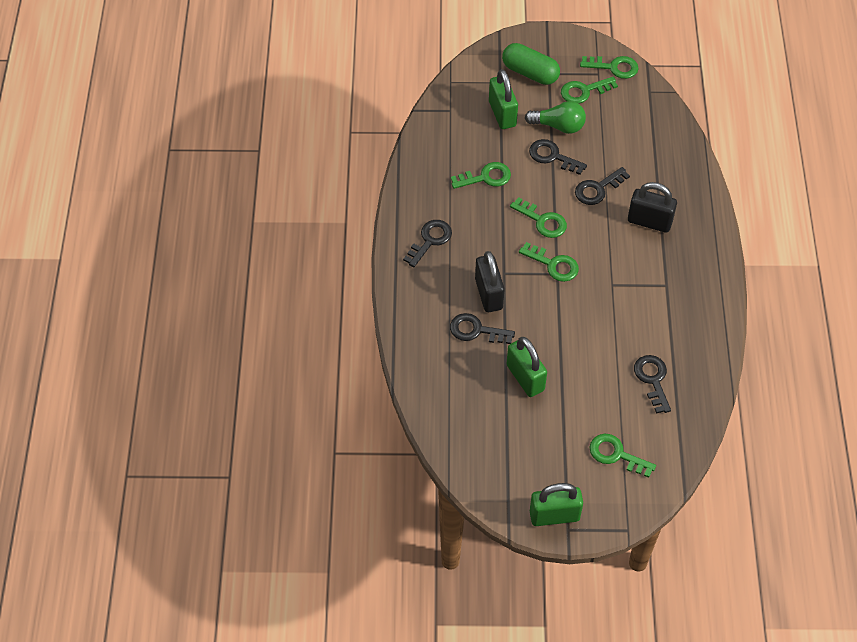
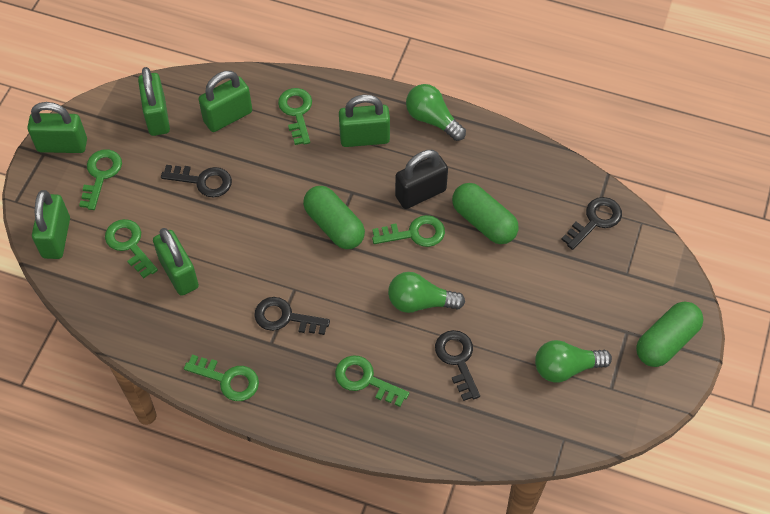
black key: [403,220,452,267] [450,313,515,344] [529,139,587,175] [575,167,630,205] [634,355,671,414] = 5 -> [161,165,232,198] [254,297,330,335] [435,330,480,401] [561,197,622,250] = 4
black padlock: [475,251,505,312] [628,182,677,233] = 2 -> [395,150,448,209] = 1
green capsule: [502,43,560,85] = 1 -> [303,186,365,249] [452,183,519,244] [636,301,704,367] = 3
green light bulb: [525,101,586,134] = 1 -> [388,272,465,313] [406,84,466,141] [535,340,612,383] = 3
green padlock: [489,69,518,129] [507,337,547,397] [530,483,583,526] = 3 -> [28,102,87,153] [32,190,70,259] [138,67,170,136] [153,228,199,296] [198,71,252,132] [339,95,390,147] = 6

